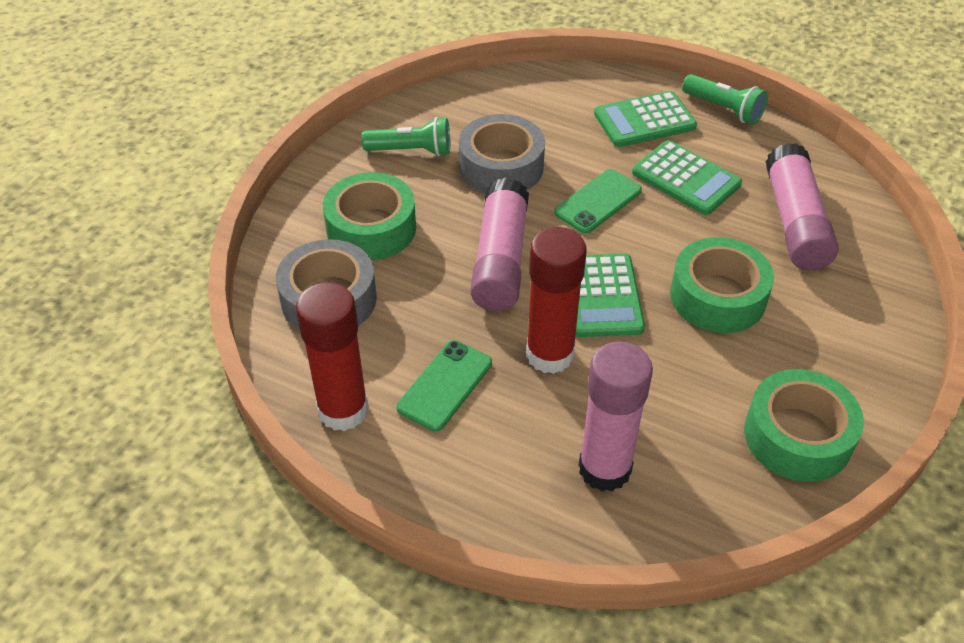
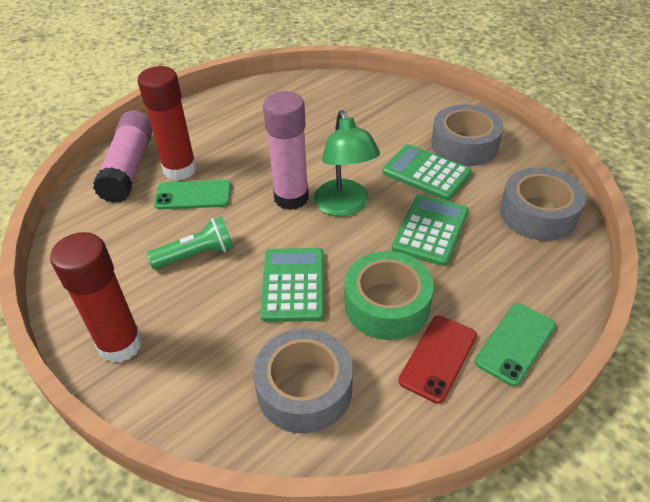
green flashlight: [361,117,450,156] [682,74,768,125] = 2 -> [147,216,234,269] = 1
green lamp: none = 0 -> [314,110,380,216] = 1
green tape: [323,172,416,260] [670,237,774,333] [744,369,864,482] = 3 -> [345,251,434,340] = 1
grey tape: [276,239,377,330] [459,114,545,194] = 2 -> [253,328,353,434] [431,104,503,166] [500,167,586,241] = 3
pink glue stick: [470,178,529,311] [579,342,653,492] [765,143,839,270] = 3 -> [93,110,153,203] [263,91,309,210] = 2
red phone: none = 0 -> [399,316,477,404] = 1

